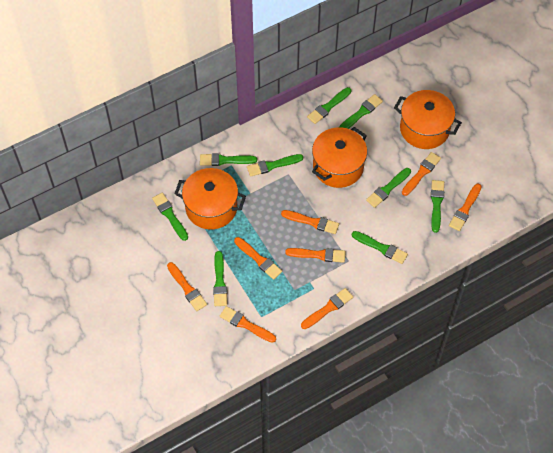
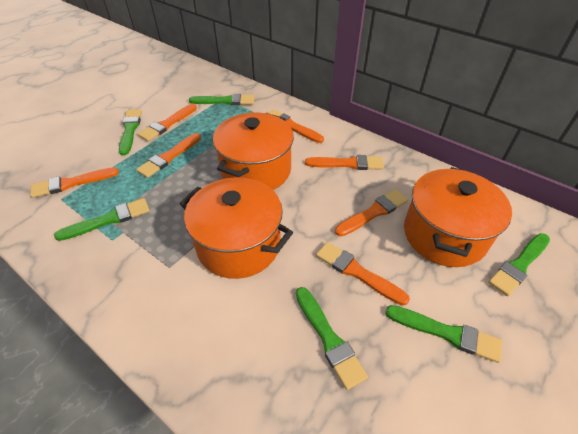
green brush: [152,193,188,241] [200,153,257,166] [213,251,227,306] [247,154,303,177] [307,87,351,124] [339,94,383,129] [352,231,408,264] [366,168,411,208] [431,180,444,233] = 9 -> [54,198,150,241] [119,109,142,156] [189,94,254,105] [296,287,368,390] [385,305,502,363] [488,233,550,296] = 6
orange brush: [167,262,207,311] [220,306,276,343] [234,237,282,280] [281,210,339,234] [285,248,346,263] [301,288,353,329] [402,152,441,196] [449,183,482,231] = 8 -> [30,167,119,198] [136,133,201,178] [138,104,197,141] [268,109,324,143] [305,155,384,170] [316,242,410,306] [335,189,408,236] = 7

